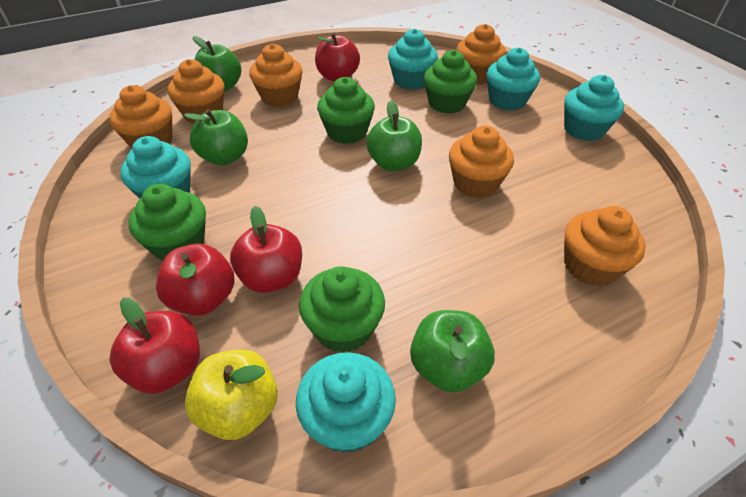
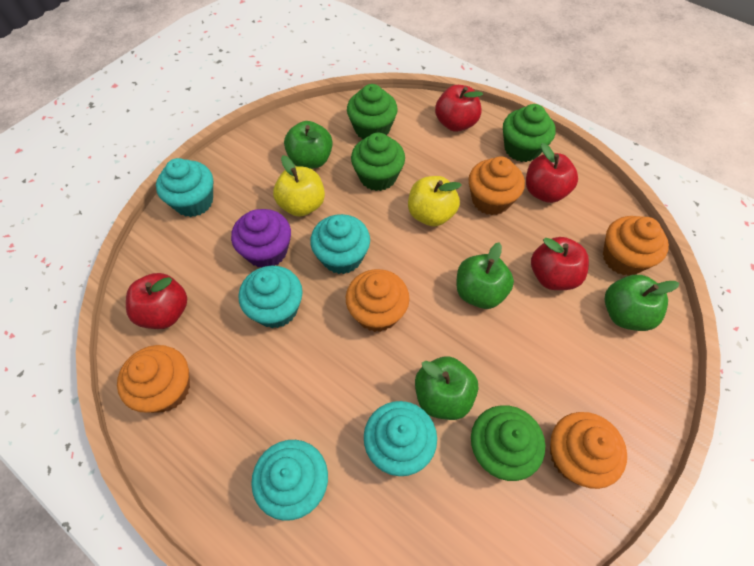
orange cupcake: [109,85,172,149] [168,59,225,123] [249,44,303,107] [449,126,514,198] [456,24,506,84] [564,206,646,286] = 6 -> [117,345,190,413] [346,269,410,332] [468,156,525,215] [550,412,627,489] [603,216,669,276] = 5
purple cupcake: none = 0 -> [231,209,291,267] = 1
yellow apple: [185,350,278,440] = 1 -> [273,155,325,217] [408,176,462,227] = 2

